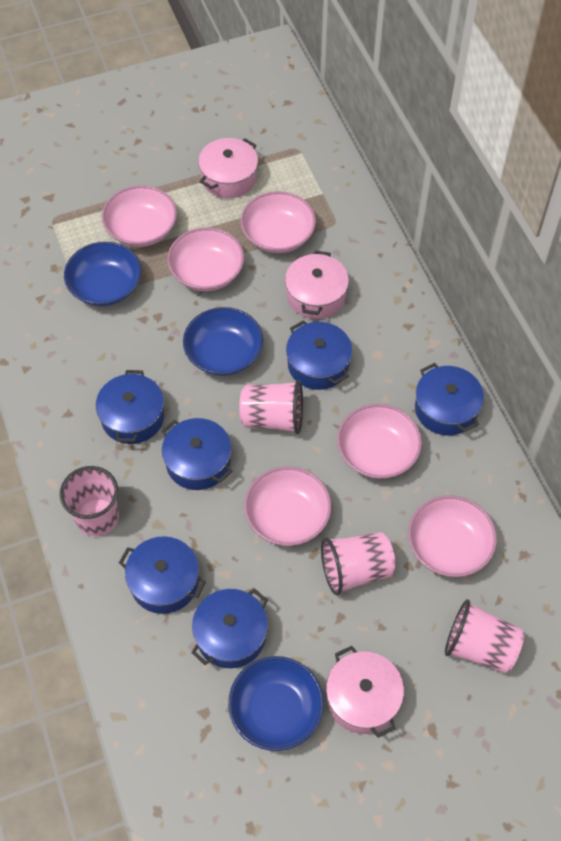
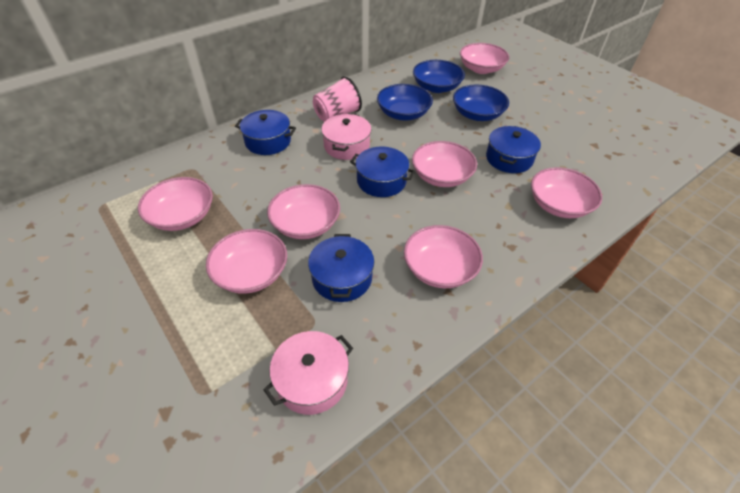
blue pot: [96,370,164,444] [119,536,206,614] [162,418,233,490] [191,588,268,668] [286,320,352,390] [415,363,484,436] = 6 -> [235,110,296,155] [308,234,374,302] [350,146,415,197] [486,126,541,173] = 4
pink bowl: [102,185,177,247] [167,227,244,291] [240,191,316,253] [244,467,331,546] [337,404,422,479] [408,495,497,577] = 6 -> [138,177,213,231] [206,229,287,294] [267,184,340,239] [404,225,483,288] [412,141,477,187] [460,43,509,74] [531,167,602,218] = 7
pink cup: [60,466,119,536] [240,380,303,434] [321,532,395,595] [445,599,524,673] = 4 -> [313,76,362,122] = 1
pink pot: [198,138,258,198] [285,251,349,319] [326,646,404,738] = 3 -> [264,331,353,415] [321,114,371,160] = 2

